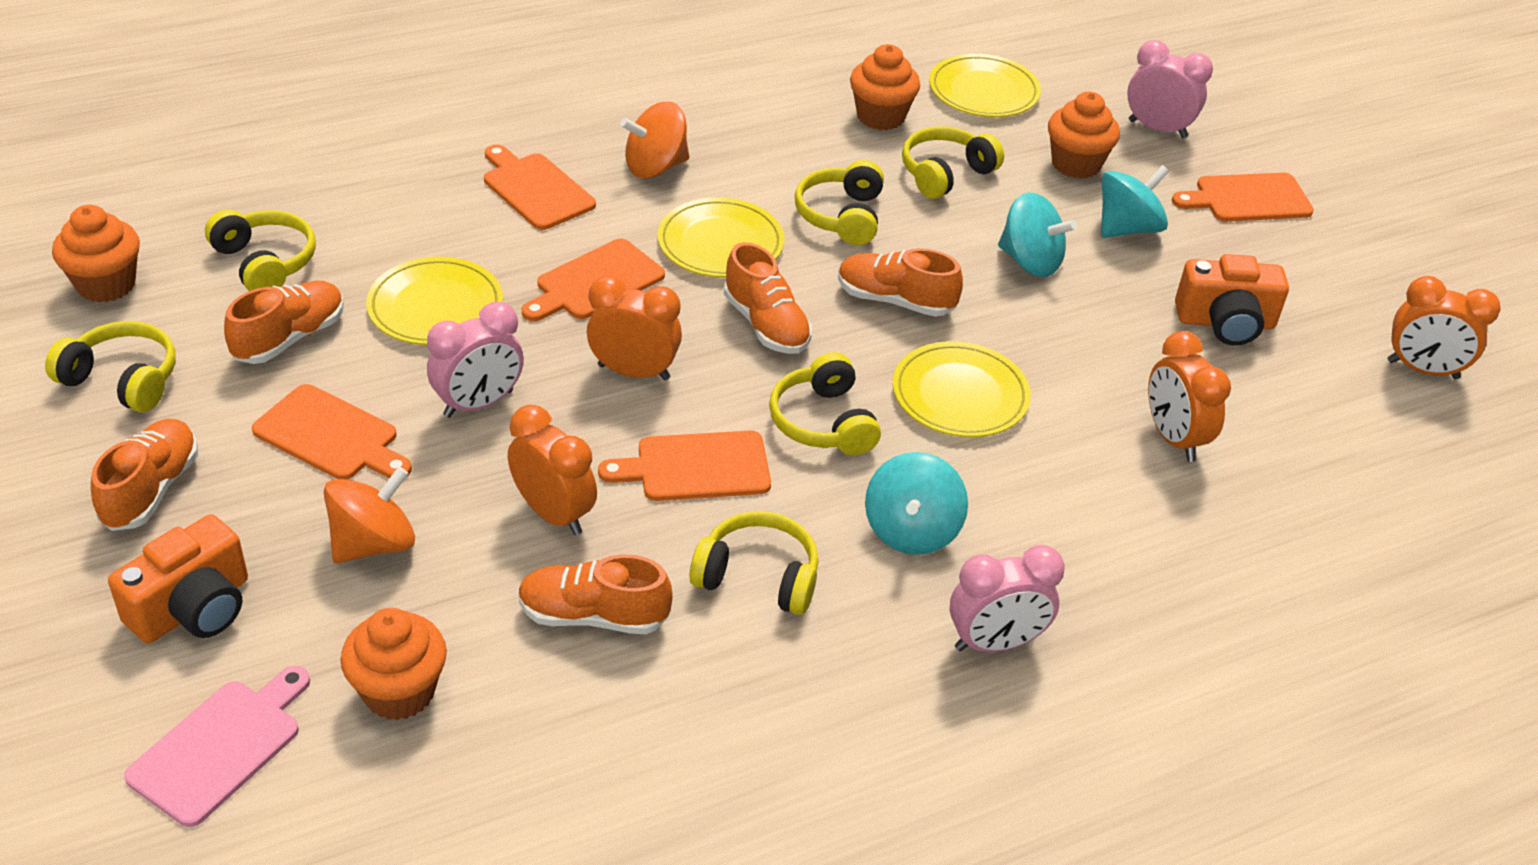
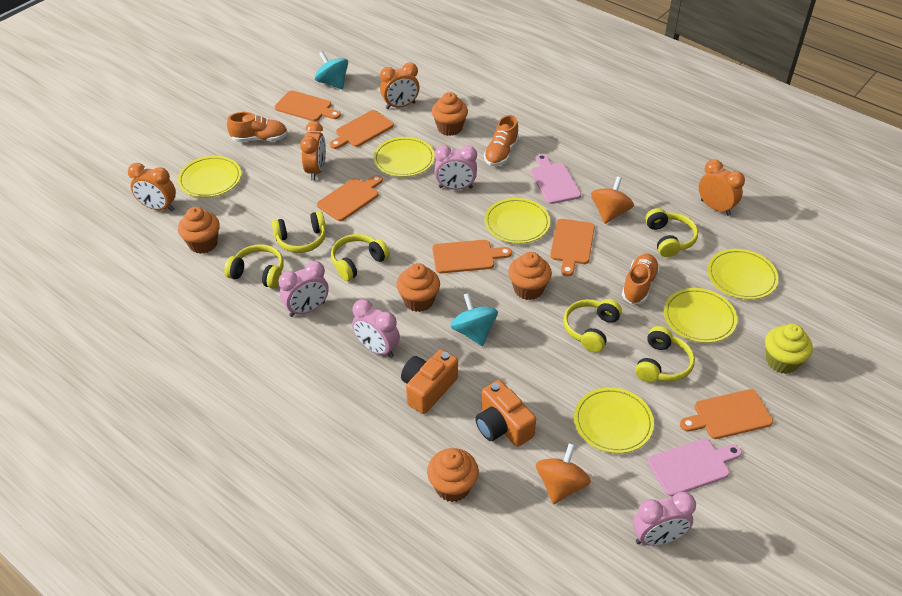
orange cupcake: [52,205,140,303] [340,608,447,720] [850,44,920,130] [1048,92,1120,179] = 4 -> [178,207,220,254] [397,263,440,312] [427,448,479,502] [432,92,468,136] [508,252,552,300] = 5
orange cutting board: [252,384,412,480] [484,144,596,230] [522,239,665,321] [598,431,771,501] [1172,173,1314,222] = 5 -> [275,90,341,121] [317,175,383,221] [330,110,394,149] [432,240,512,273] [550,219,595,276] [680,389,773,439] = 6
orange shoe: [91,419,198,531] [224,281,344,364] [518,554,673,635] [724,242,812,354] [838,248,963,317] = 5 -> [227,112,288,142] [484,115,519,166] [622,254,660,304] = 3
pink clock: [427,302,524,418] [949,545,1065,652] [1127,40,1213,138] = 3 -> [279,261,329,317] [352,299,400,358] [435,145,477,190] [633,492,696,546] = 4
pink cutting board: [124,666,310,827] = 1 -> [531,154,581,204] [648,439,742,496] = 2
turquoise spinning top: [865,452,968,555] [998,192,1077,277] [1101,165,1169,238] = 3 -> [315,51,348,89] [450,293,498,346] = 2
yellow cupcake: none = 0 -> [765,324,813,374] = 1
yellow plate: [366,257,503,345] [657,197,785,278] [893,341,1031,437] [929,54,1041,117] = 4 -> [178,156,241,198] [373,137,435,177] [484,198,550,244] [574,387,654,453] [664,288,737,343] [707,249,779,300] = 6

